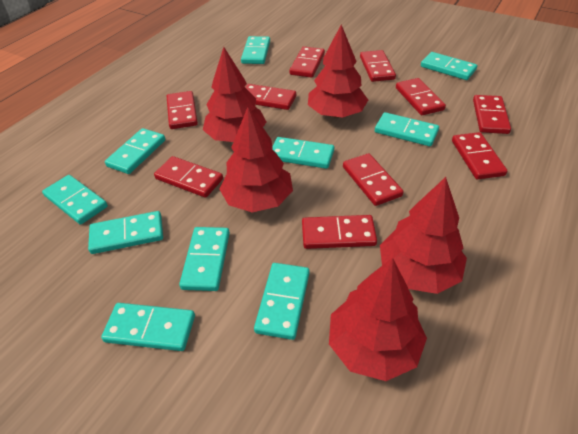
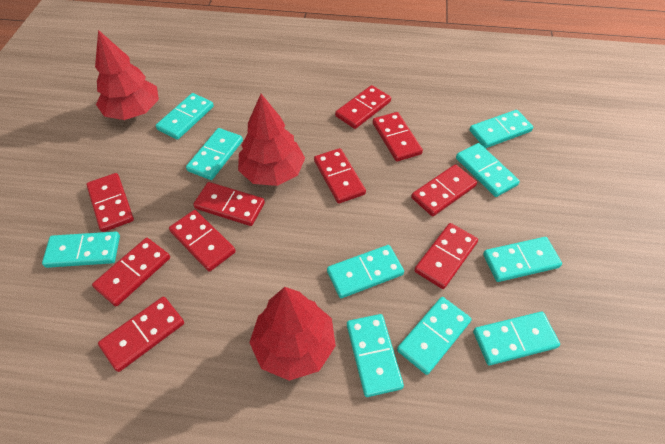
red tree: [203,47,266,142] [219,107,293,212] [308,25,368,118] [329,258,427,381] [380,177,467,294] = 5 -> [95,30,159,120] [238,94,305,186] [249,287,336,381] = 3

